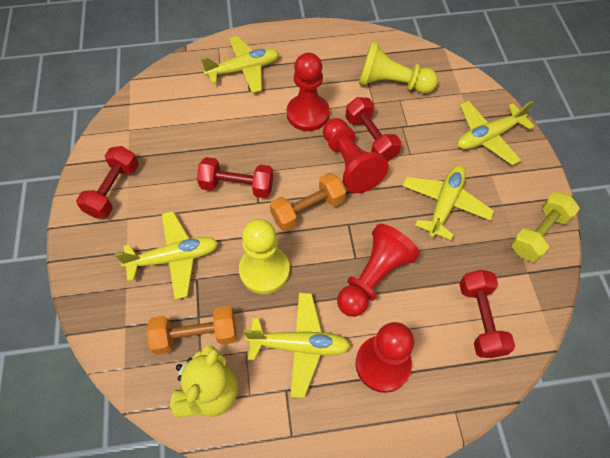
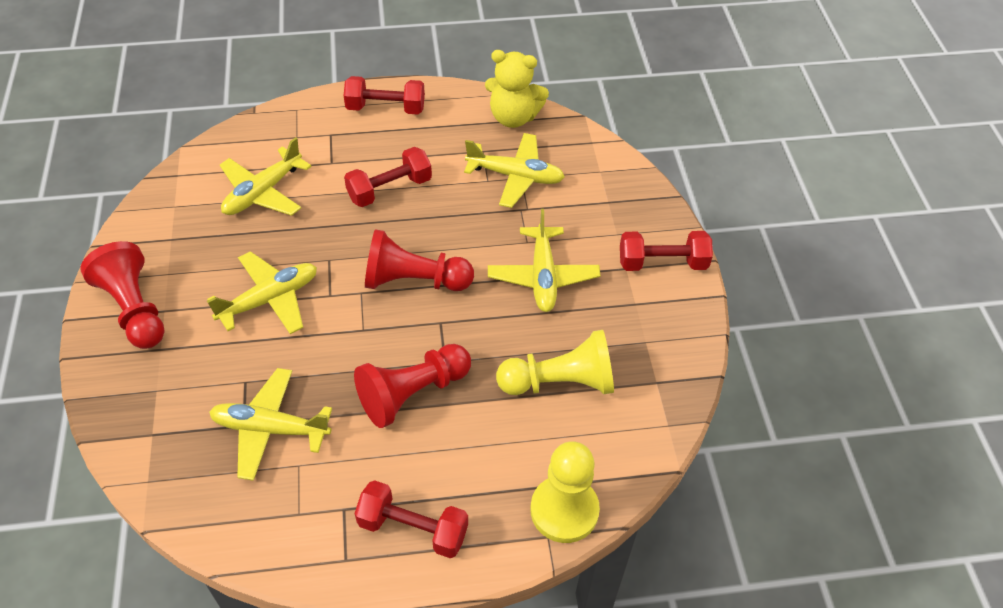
orange dumbbell: [146,306,236,355] [270,173,346,232] = 2 -> none = 0
red pawn: [287,53,330,131] [323,118,389,193] [337,224,420,317] [356,322,414,393] = 4 -> [80,241,164,349] [354,344,471,428] [365,229,474,291] = 3
yellow dumbbell: [511,192,580,262] = 1 -> none = 0

